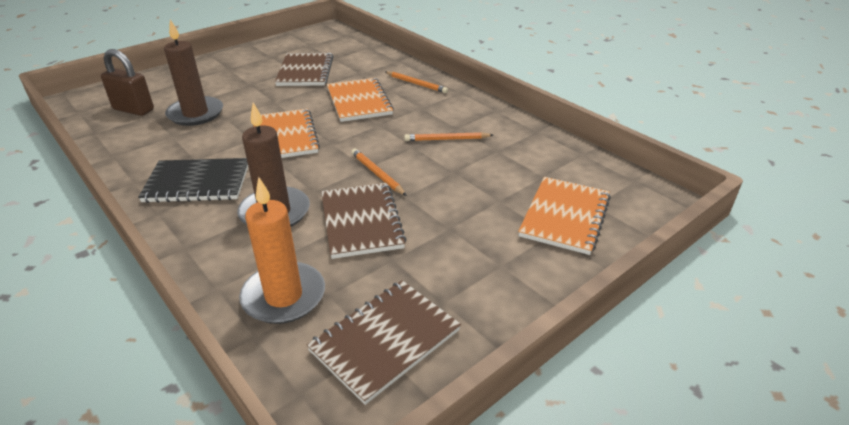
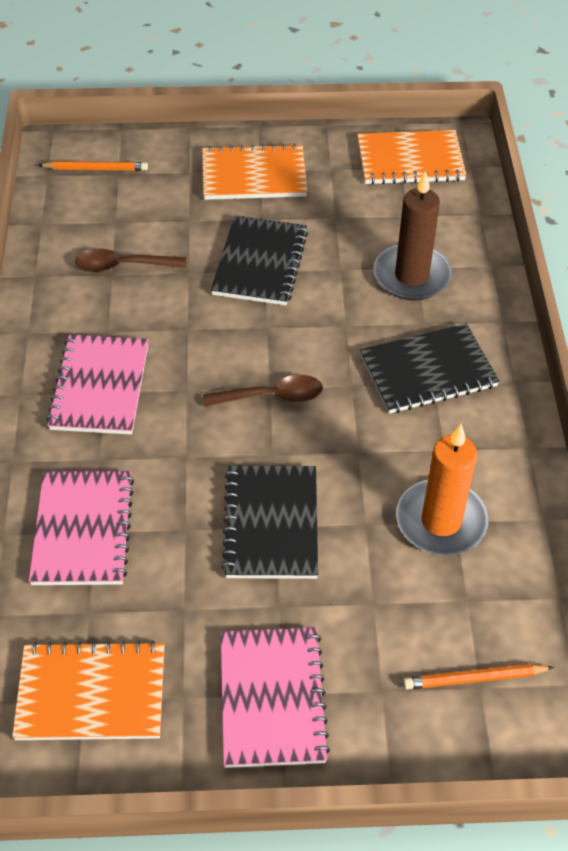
black notebook: [138,158,248,203] = 1 -> [211,215,308,305] [222,466,318,579] [360,323,500,414] = 3
brown candle: [164,19,223,126] [237,103,310,227] = 2 -> [374,170,452,300] = 1
brown notebook: [275,53,334,86] [307,280,461,405] [321,183,407,259] = 3 -> none = 0
brown padlock: [101,49,154,116] = 1 -> none = 0
brown spoon: none = 0 -> [75,248,186,273] [203,375,323,407] = 2
orange pencil: [351,148,407,196] [385,71,448,93] [404,132,493,141] = 3 -> [38,161,148,171] [403,664,554,690] = 2
pink notebook: none = 0 -> [29,471,134,585] [46,335,149,435] [220,627,330,768] = 3

